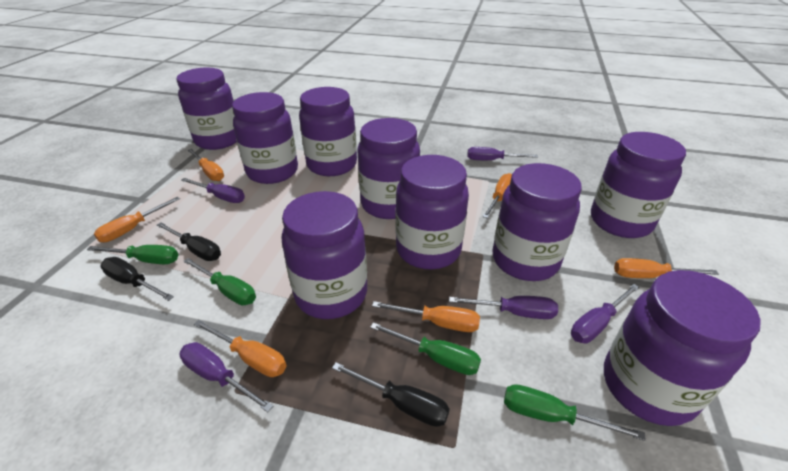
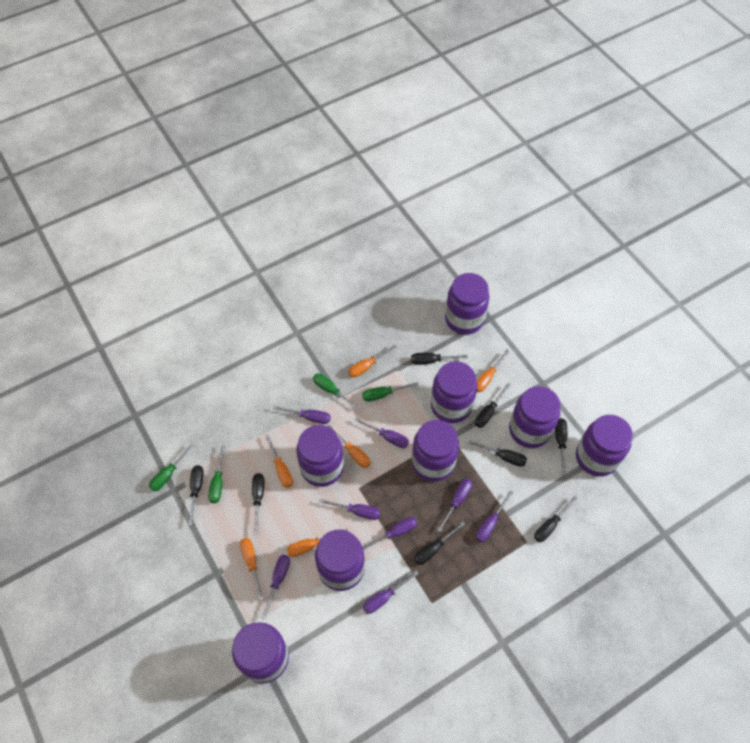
black screwdriver: [100,257,174,301] [157,223,221,261] [332,362,450,427] = 3 -> [188,465,204,526] [252,473,264,534] [411,353,468,365] [414,522,465,565] [468,440,527,467] [475,383,511,428] [534,496,577,542] [555,418,567,475] = 8
purple jar: [176,68,237,150] [232,92,298,184] [282,191,367,319] [299,87,357,176] [357,118,420,219] [396,155,469,269] [492,163,582,281] [591,132,686,238] [604,270,761,426] = 9 -> [232,623,289,684] [296,425,344,487] [315,529,365,591] [412,420,459,482] [431,361,477,423] [445,273,489,335] [509,386,561,448] [576,415,633,477] = 8
purple screwdriver: [179,342,273,412] [181,178,245,203] [449,296,558,319] [467,147,538,160] [571,284,640,343] = 5 -> [261,555,290,620] [273,406,331,424] [319,499,380,520] [354,418,409,448] [362,517,417,550] [363,570,419,614] [437,479,472,532] [476,490,514,542] = 8

